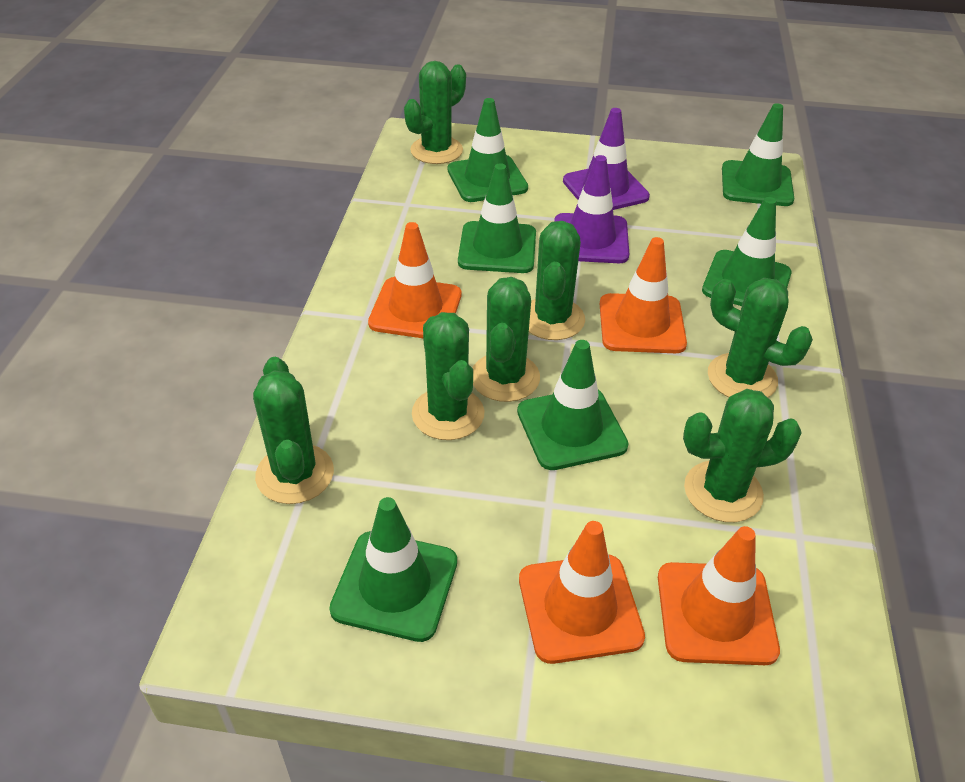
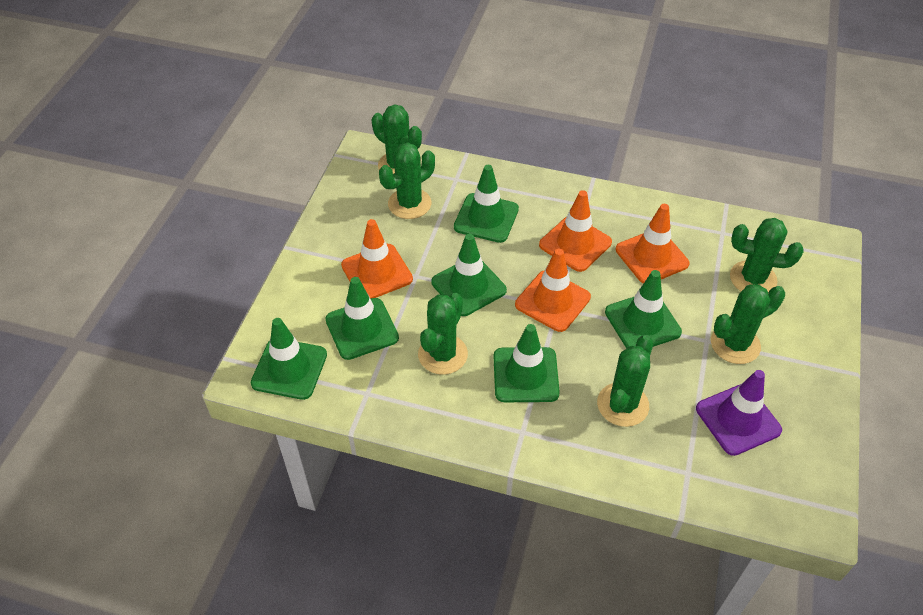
green cactus: [253,357,334,504] [404,61,466,164] [412,312,485,440] [473,277,540,402] [529,221,585,340] [683,389,802,522] [708,278,813,397] = 7 -> [372,105,422,174] [379,142,435,219] [418,293,468,375] [597,335,653,427] [711,284,785,364] [730,218,803,293] = 6
purple traffic cone: [554,155,629,263] [563,108,650,210] = 2 -> [696,370,782,456] = 1

